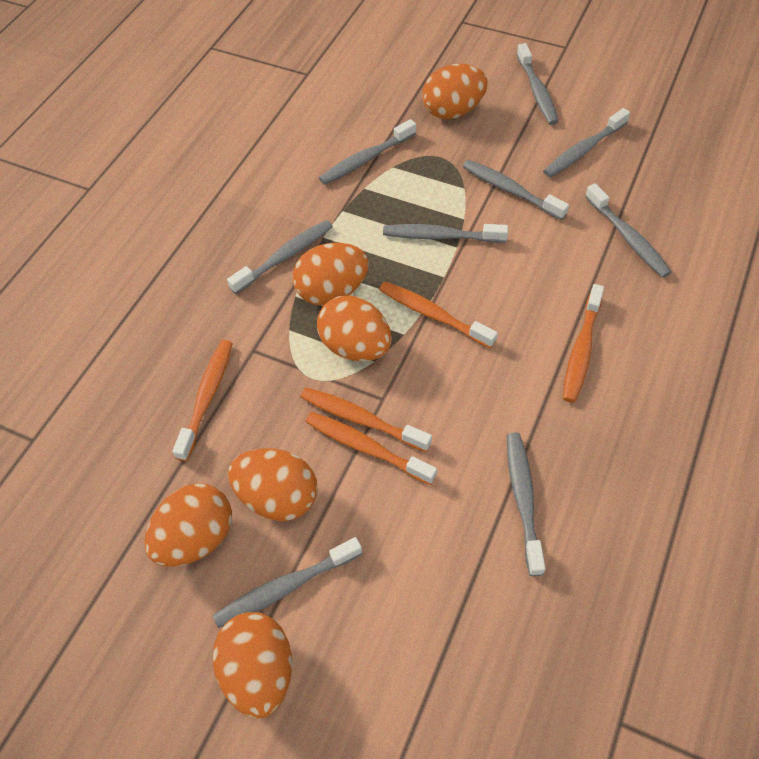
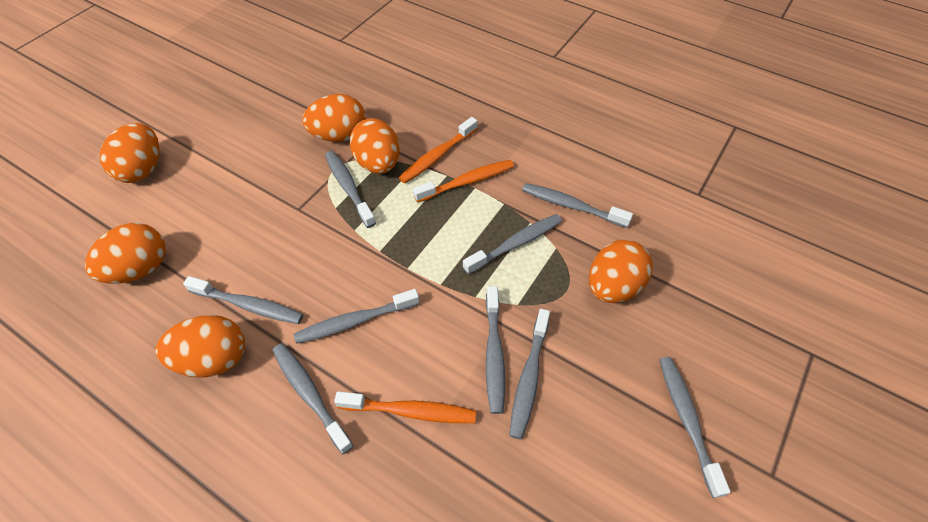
orange toothbrush: [172,340,233,461] [300,387,432,452] [305,412,437,485] [379,282,498,348] [563,284,604,403] = 5 -> [334,391,476,423] [399,117,477,183] [413,160,514,203] = 3

